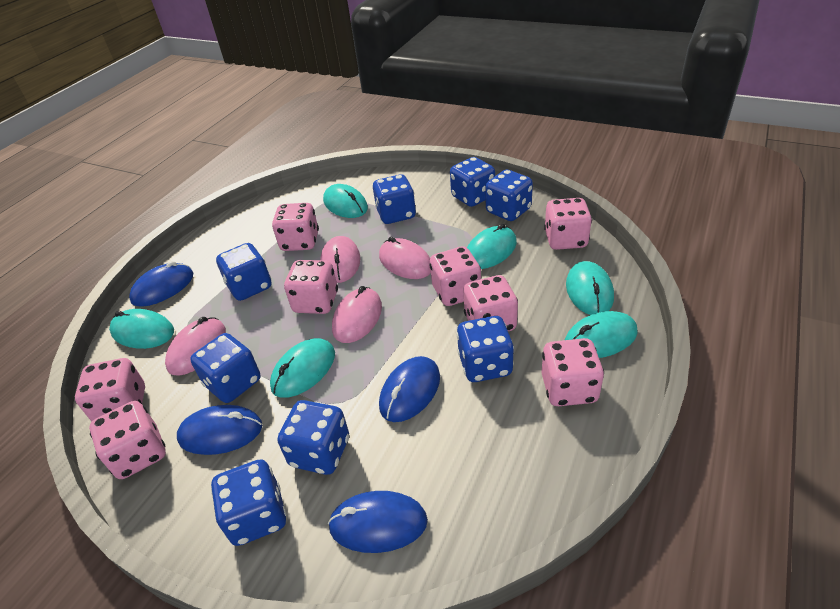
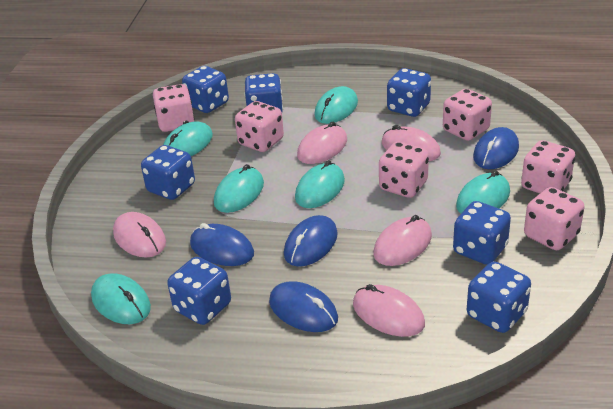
blue dice: [190,333,260,403] [211,459,287,546] [216,243,271,301] [278,400,349,475] [373,174,416,224] [450,157,495,207] [456,316,514,382] [485,170,533,221] = 8 -> [141,145,195,200] [167,257,231,325] [182,66,229,113] [244,73,283,112] [387,68,431,117] [453,201,511,265] [467,261,531,333] = 7
pink dice: [75,358,145,422] [89,401,166,479] [272,203,319,251] [284,260,338,314] [429,246,481,306] [463,275,518,331] [541,338,604,406] [544,198,592,250] = 8 -> [153,84,195,132] [235,101,284,152] [379,142,429,198] [443,89,492,141] [521,140,575,193] [524,187,585,250] = 6
pink mouse: [165,317,226,376] [320,236,361,283] [332,286,382,343] [379,237,431,279] = 4 -> [113,212,166,257] [297,122,347,164] [353,284,425,337] [374,215,432,266] [382,125,441,161] = 5

